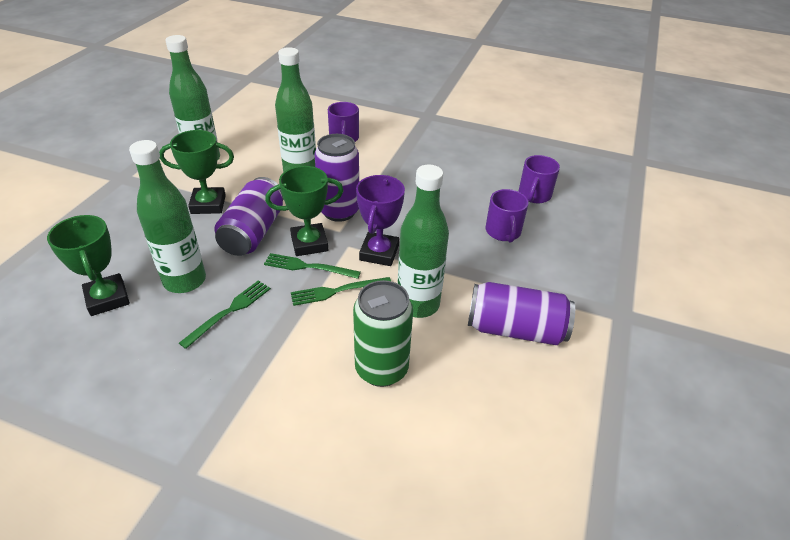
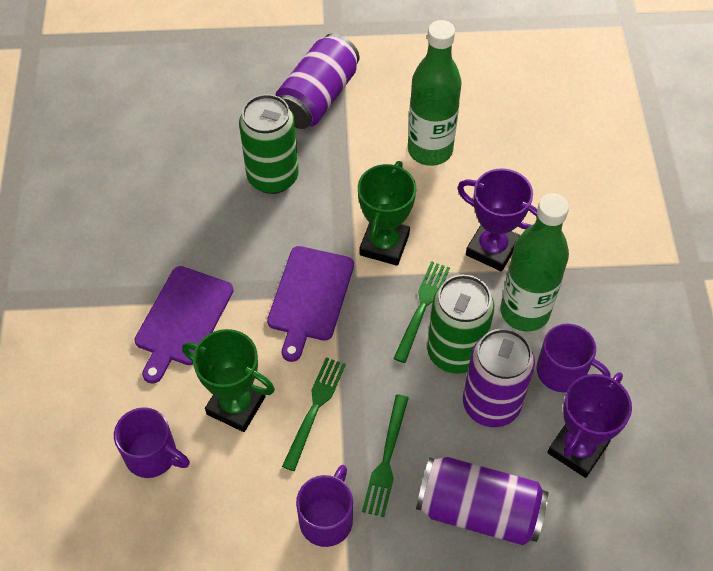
green bottle: [129,140,206,293] [166,35,220,161] [275,47,316,173] [397,165,449,318] = 4 -> [408,20,462,166] [500,193,569,331] = 2
green can: [353,280,413,387] = 1 -> [239,94,299,194] [427,274,494,374] = 2
green trophy: [47,215,130,316] [159,130,234,214] [265,166,344,256] = 3 -> [182,329,275,432] [358,161,416,266] = 2
purple cutting board: none = 0 -> [134,266,234,384] [267,246,354,362] = 2
purple trophy: [356,175,405,266] = 1 -> [457,168,537,272] [547,372,632,478] = 2

